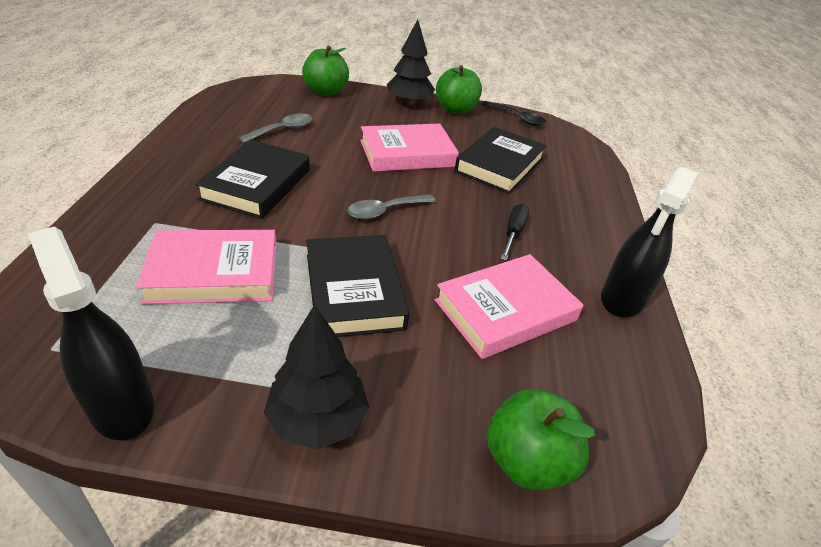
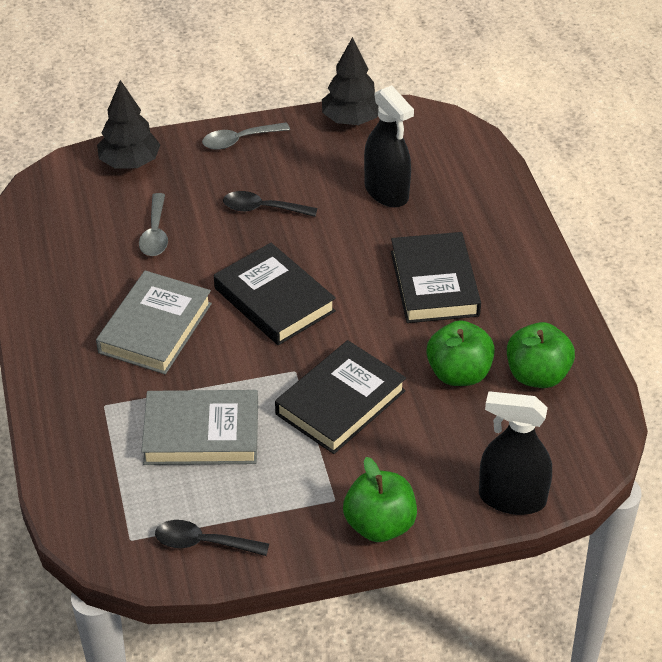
black screwdriver: [501,204,529,261] = 1 -> none = 0
black spoon: [482,101,546,126] = 1 -> [155,520,269,556] [223,191,317,217] = 2
grey book: none = 0 -> [96,271,212,374] [141,390,258,465] = 2
pink book: [136,230,277,304] [360,124,459,172] [435,254,583,359] = 3 -> none = 0

